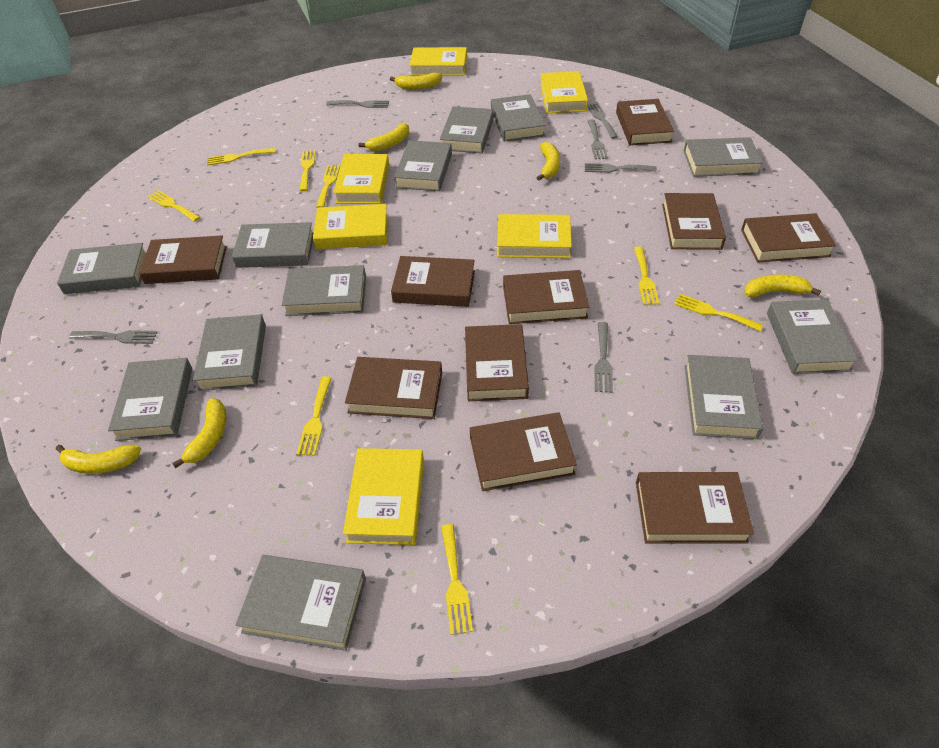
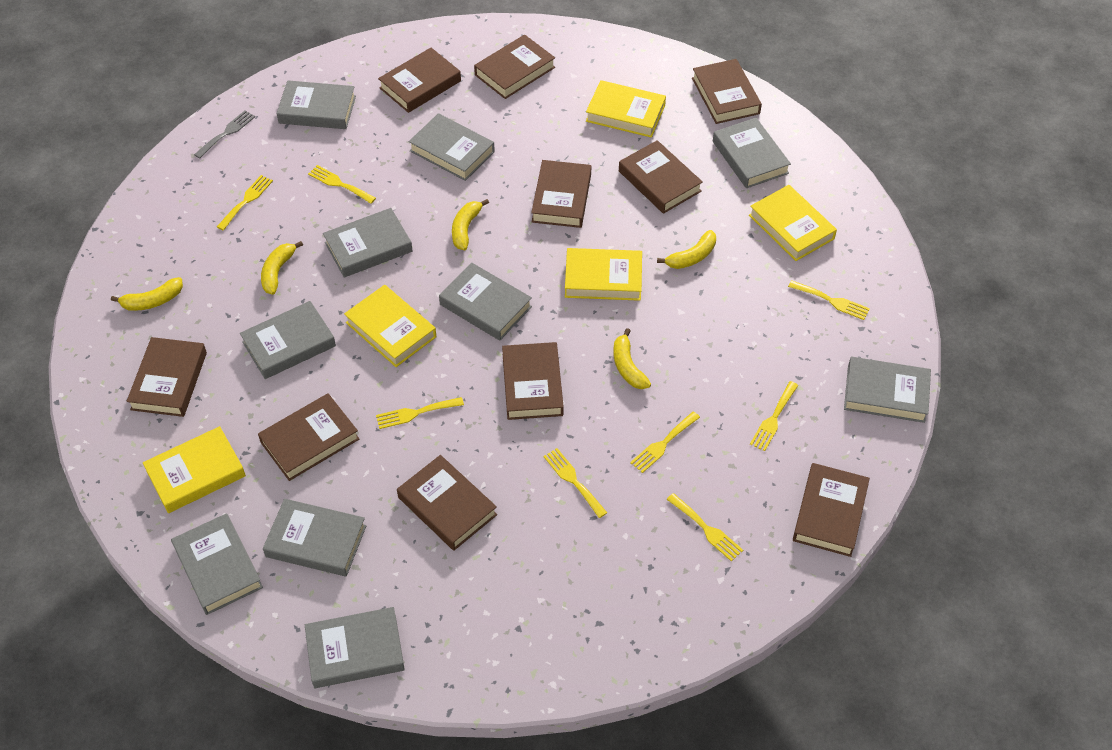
grey book: [57,243,146,294] [108,358,192,441] [193,315,266,391] [232,222,313,268] [235,555,366,651] [282,265,366,316] [394,140,452,191] [440,106,493,153] [491,94,545,142] [684,137,763,177] [685,355,763,439] [767,299,858,374] = 12 -> [171,513,263,615] [240,301,336,379] [263,499,366,577] [277,80,356,129] [305,607,405,688] [323,208,413,277] [409,113,495,181] [439,263,532,340] [713,118,791,188] [844,357,931,423] = 10
grey fork: [69,330,157,344] [326,100,389,108] [585,163,657,173] [588,103,618,139] [588,120,608,159] [594,322,613,393] = 6 -> [194,110,255,159] = 1
yellow banana: [56,445,141,474] [172,398,226,468] [358,123,409,151] [390,73,442,89] [537,142,560,181] [744,274,821,298] = 6 -> [111,277,183,311] [261,241,303,295] [452,199,489,250] [613,328,651,389] [657,230,716,269] = 5
yellow book: [313,204,388,249] [333,154,389,204] [343,448,424,545] [409,47,467,76] [497,214,572,258] [540,71,588,113] = 6 -> [143,426,246,513] [344,285,436,367] [565,248,642,301] [586,80,666,138] [749,185,837,261] = 5

